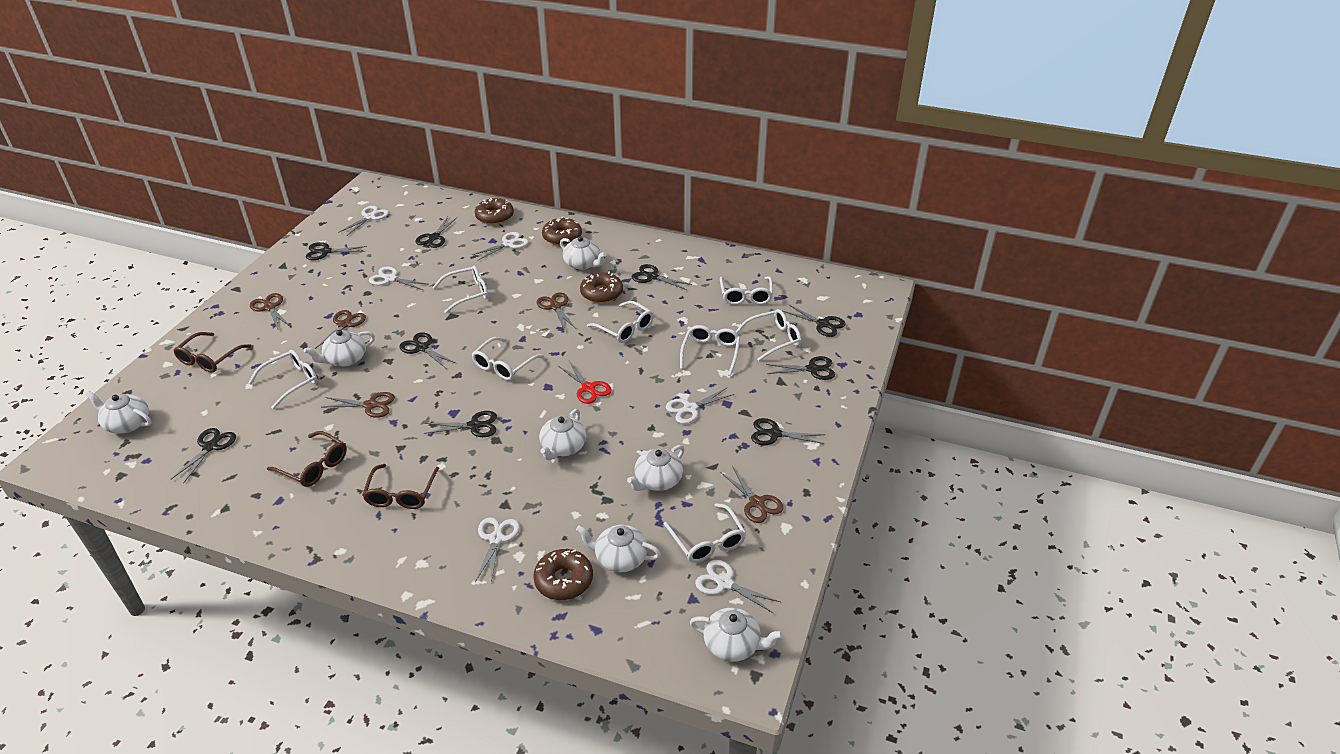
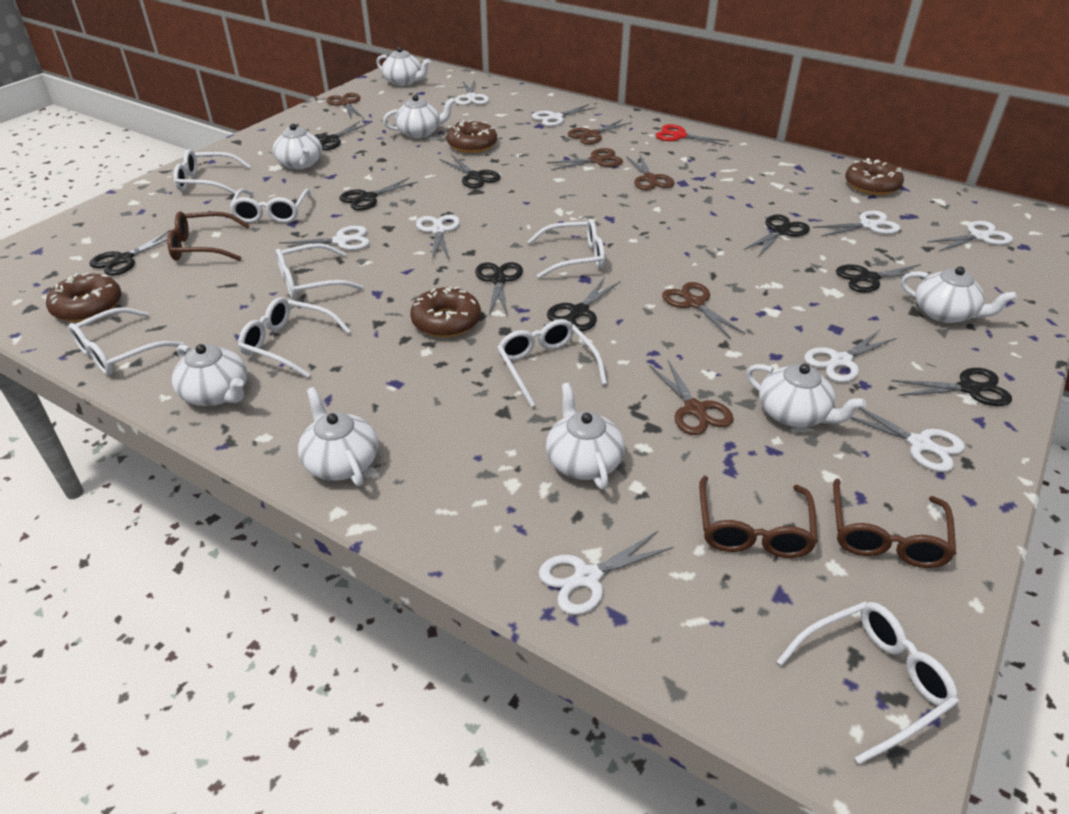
brown scissors: [250,293,290,329] [315,310,366,349] [323,392,395,418] [537,293,575,331] [720,466,784,523] = 5 -> [326,93,364,118] [546,148,623,170] [568,119,632,144] [626,155,675,190] [649,360,734,435] [662,282,746,339] = 6
white scissors: [338,206,389,236] [369,267,427,290] [472,232,529,260] [475,518,520,583] [666,388,735,424] [695,560,780,613] = 6 -> [279,225,370,250] [416,214,460,260] [455,80,489,105] [532,104,597,126] [539,531,674,615] [804,330,896,382] [813,211,900,237] [851,408,965,472] [927,221,1013,252] = 9
white teapot: [85,391,152,433] [304,330,375,366] [539,409,587,460] [560,236,607,270] [576,525,661,572] [627,445,685,491] [690,608,783,662] = 7 -> [172,344,247,406] [273,124,322,170] [298,387,378,486] [376,47,431,86] [383,95,455,138] [546,383,625,490] [746,364,866,427] [901,266,1017,323] = 8

